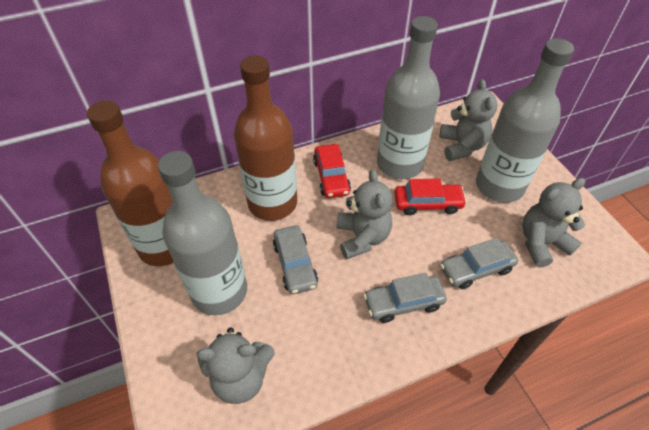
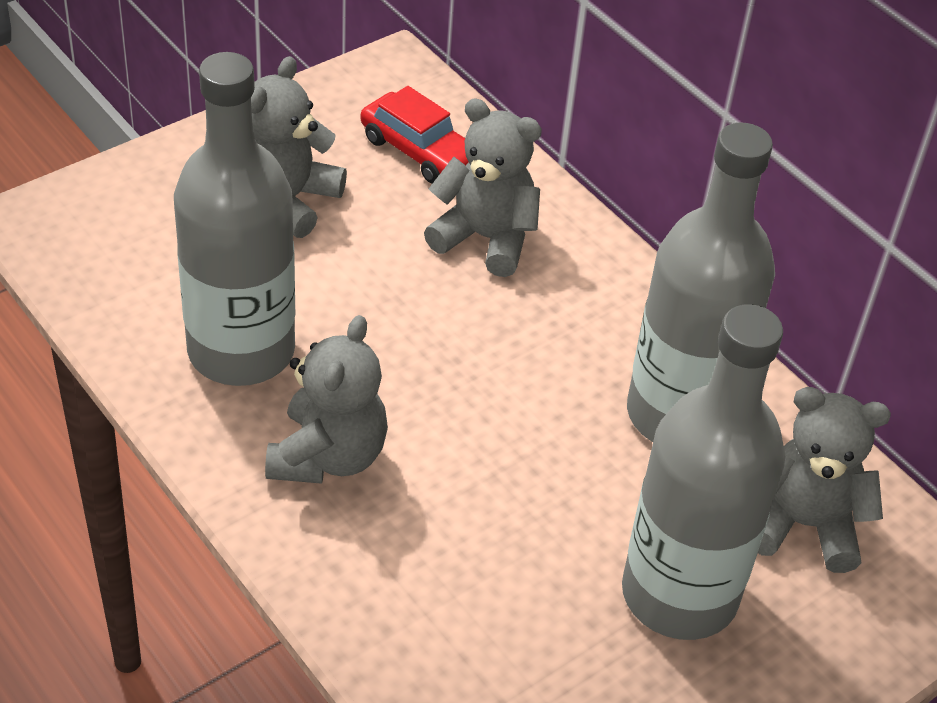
brown bottle: [87,100,173,266] [234,55,297,221] = 2 -> none = 0
grey car: [273,225,318,294] [363,273,447,323] [440,238,518,289] = 3 -> none = 0
red car: [313,144,351,198] [394,178,467,215] = 2 -> [361,86,469,184] = 1

